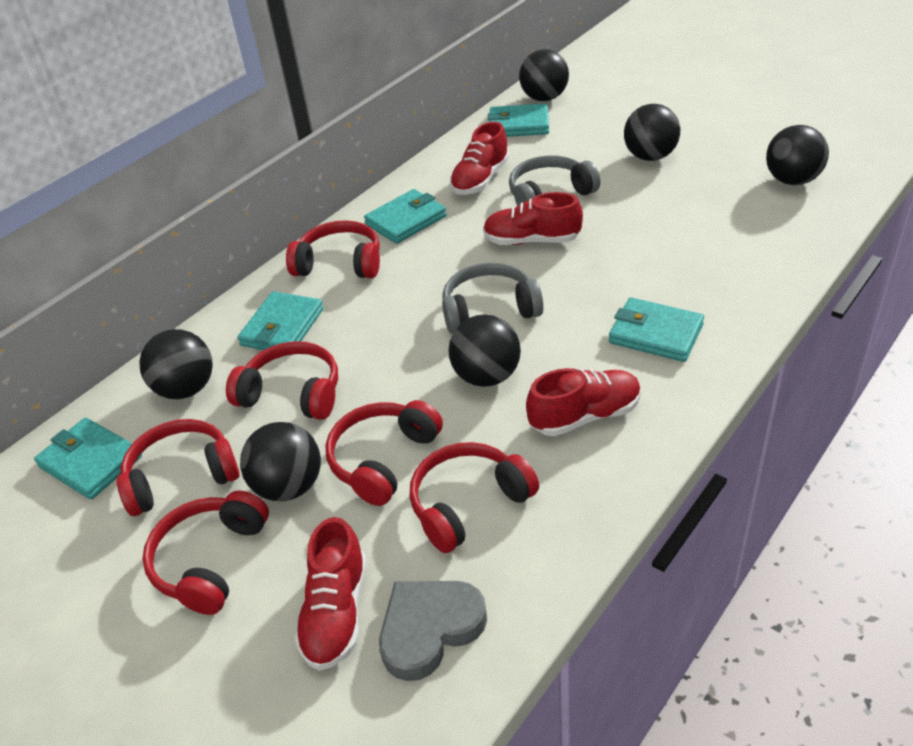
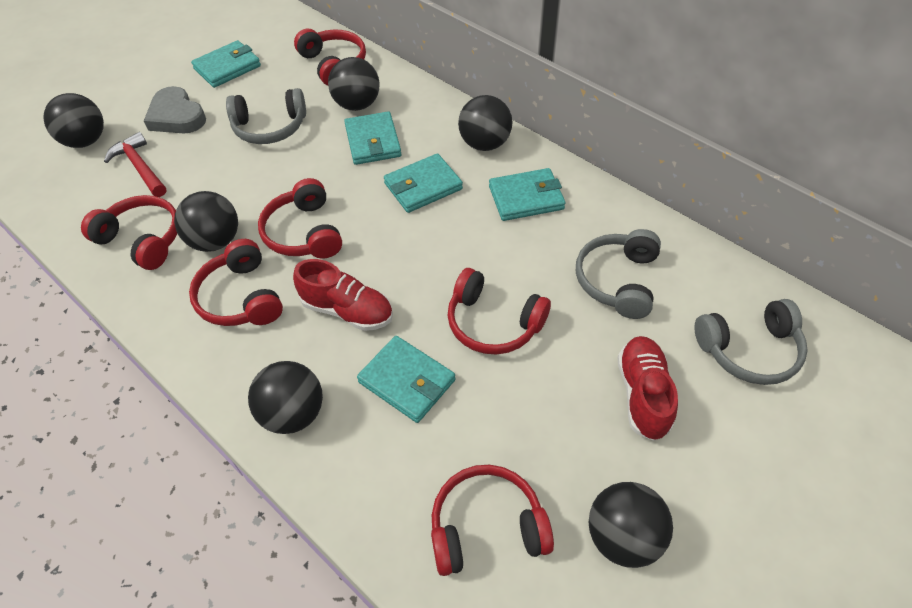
grey headphones: [442,263,544,334] [509,155,600,206] = 2 -> [226,88,306,144] [576,229,661,319] [694,299,808,385] = 3
red hammer: none = 0 -> [104,132,166,197] = 1
red shoe: [294,517,366,671] [450,122,509,195] [483,192,583,245] [526,368,641,436] = 4 -> [293,259,393,331] [617,336,678,441] = 2

